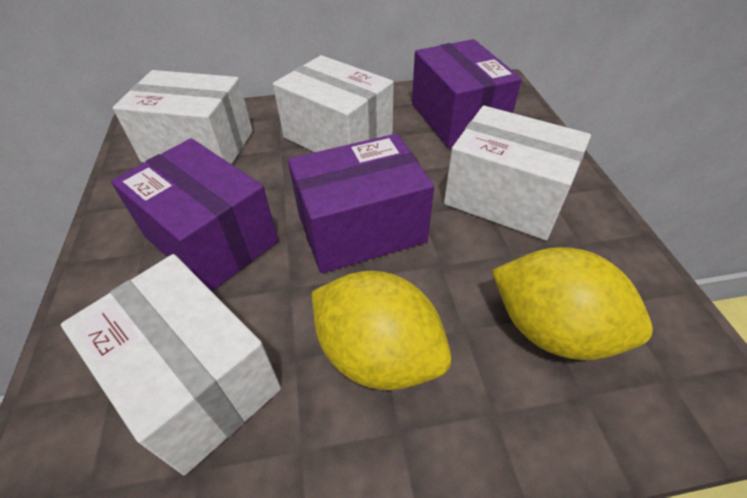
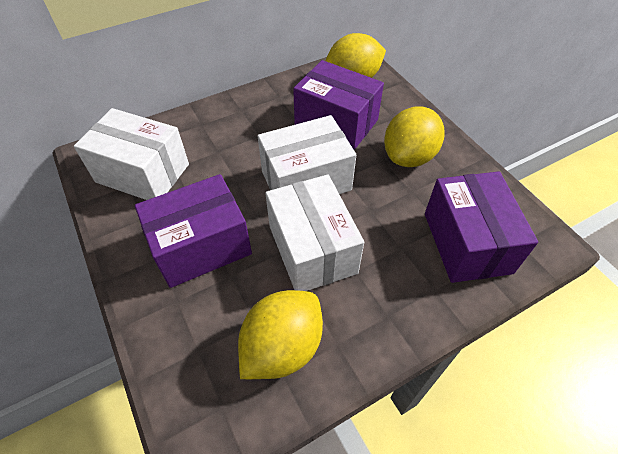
white box: [61,254,281,475] [113,70,252,164] [273,55,394,152] [444,106,591,240] = 4 -> [74,108,189,200] [258,115,356,194] [265,175,364,291] = 3
yellow lemon: [312,271,451,390] [492,247,653,360] = 2 -> [238,290,323,379] [325,33,386,78] [384,106,444,167] = 3

